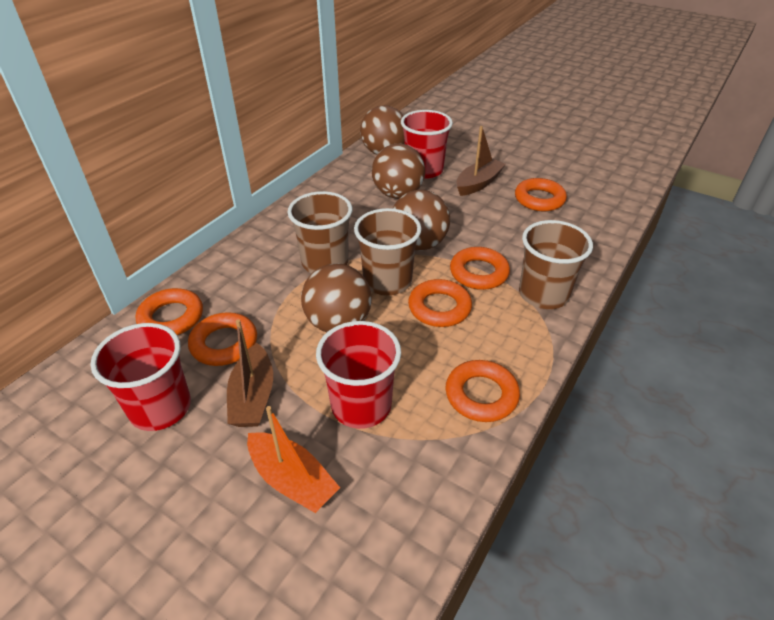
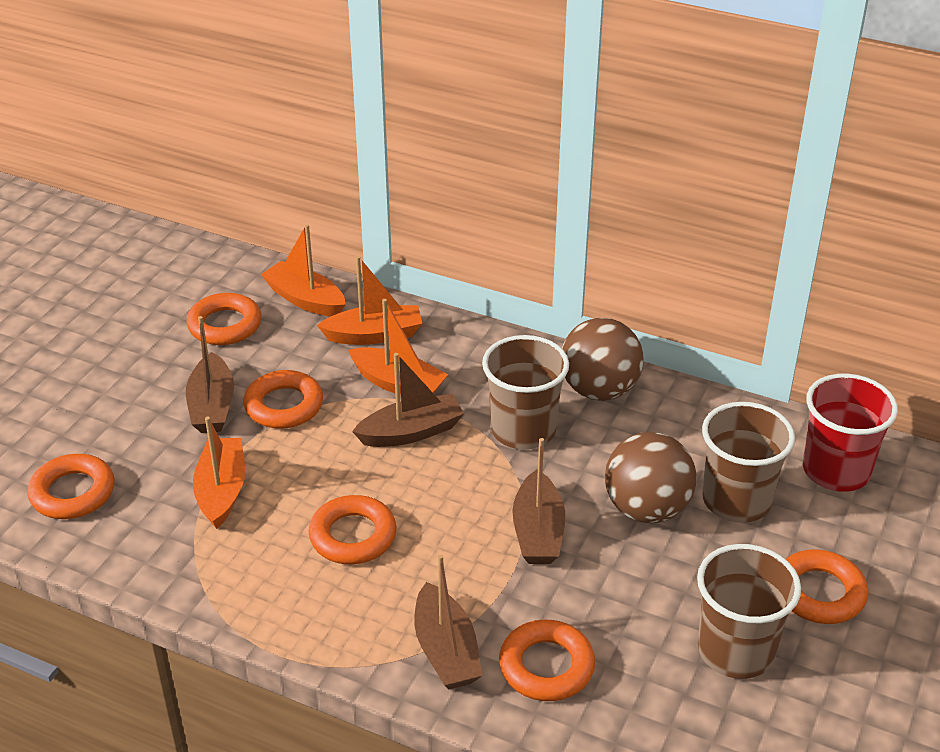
brown ball: [301,264,372,332] [360,105,405,155] [372,144,425,199] [393,190,450,250] = 4 -> [562,318,643,401] [605,432,697,523] = 2
brown boat: [227,319,273,427] [456,126,506,196] = 2 -> [186,316,234,433] [352,353,464,447] [414,554,482,690] [512,438,565,564] = 4
orange boat: [247,406,340,513] = 1 -> [193,417,245,529] [261,224,346,316] [317,256,422,345] [348,299,448,395] = 4
red cup: [90,323,191,431] [316,321,401,429] [401,110,453,179] = 3 -> [803,374,898,492] = 1

